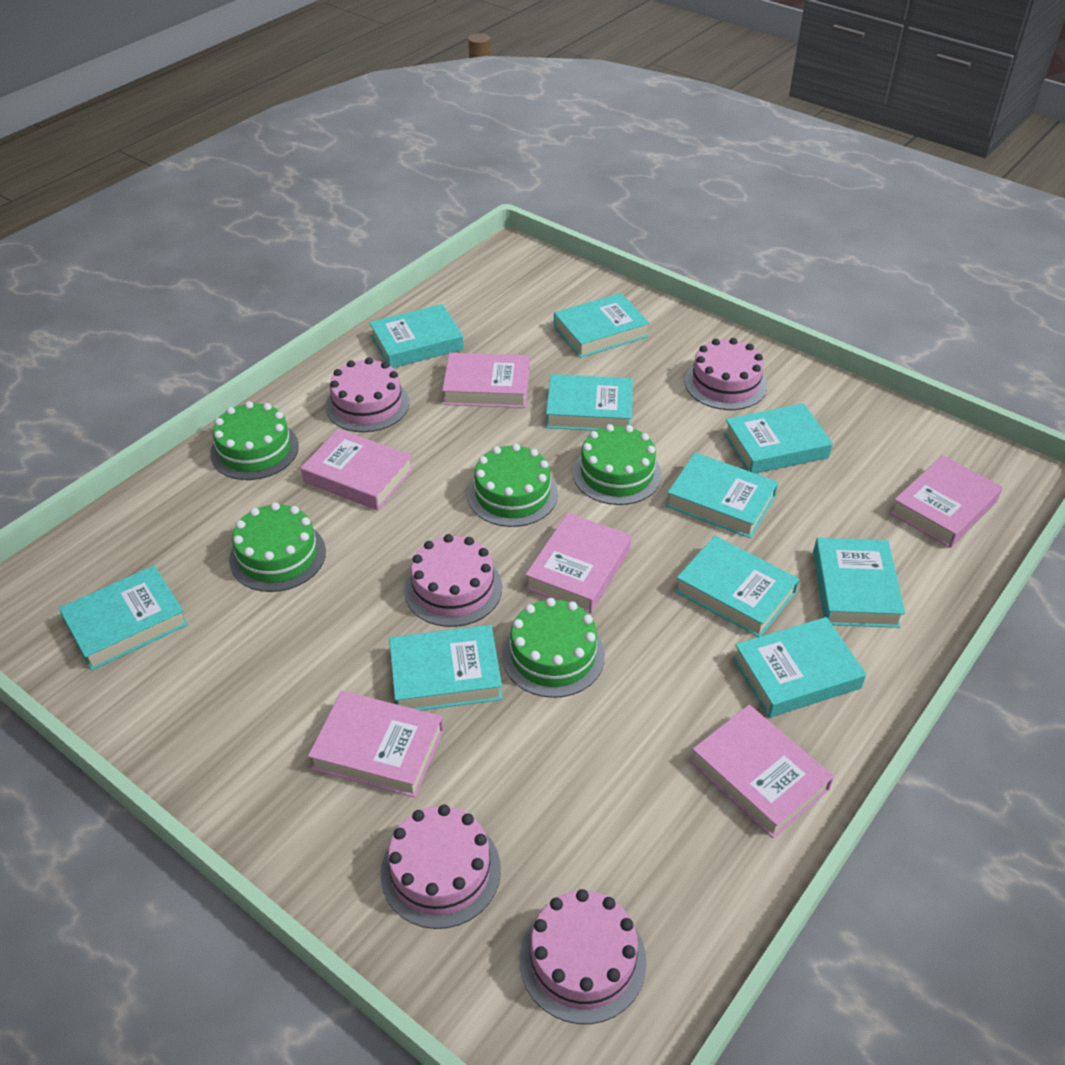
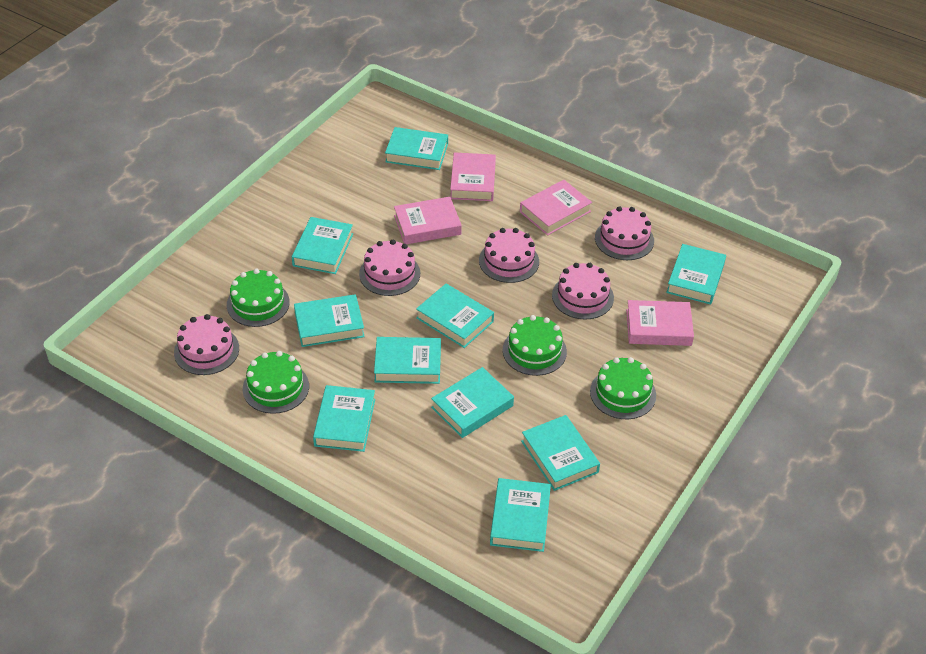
green cake: [210,401,299,480] [229,502,326,592] [468,443,558,527] [502,598,605,698] [573,424,662,505] = 5 -> [227,269,290,327] [243,351,309,414] [503,315,567,376] [590,357,656,419] = 4
pink book: [301,429,413,510] [308,691,444,798] [442,353,530,408] [525,513,631,614] [690,705,834,838] [890,455,1003,548] = 6 -> [394,197,462,244] [450,152,496,201] [520,180,592,235] [626,300,694,346] = 4

